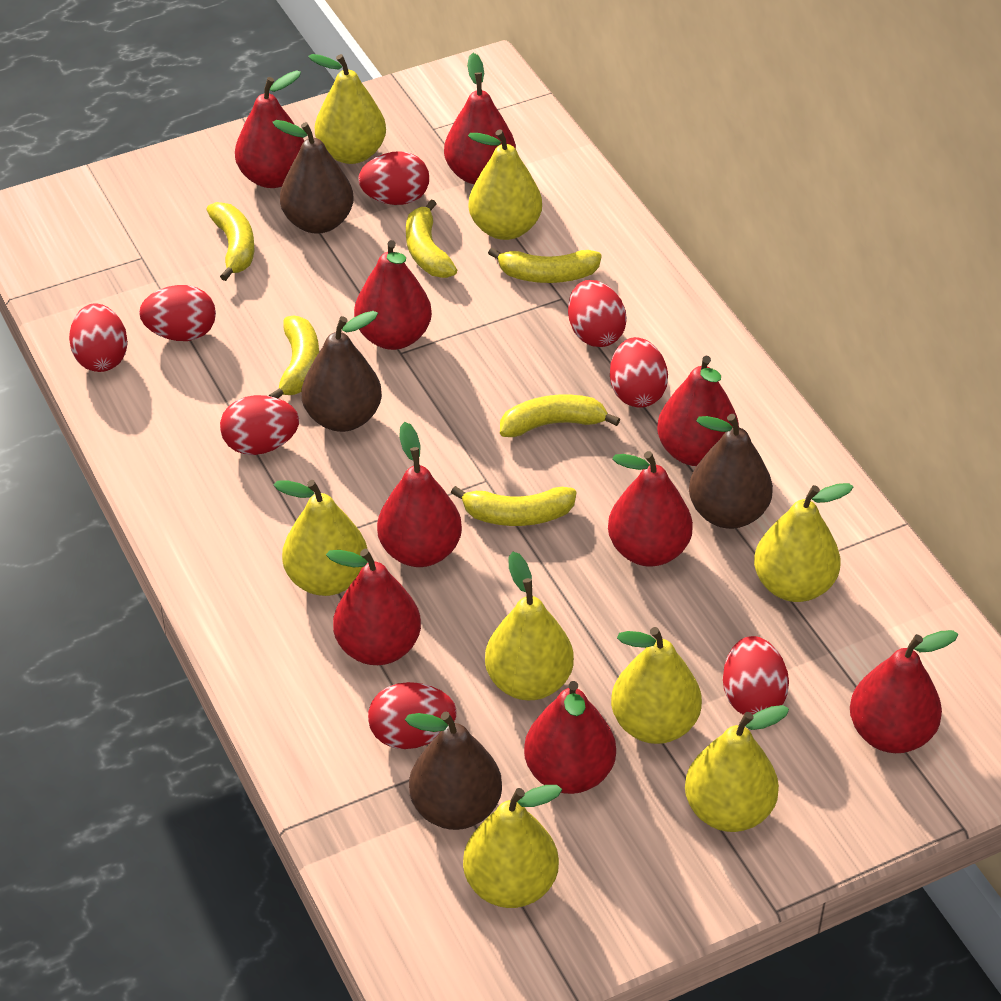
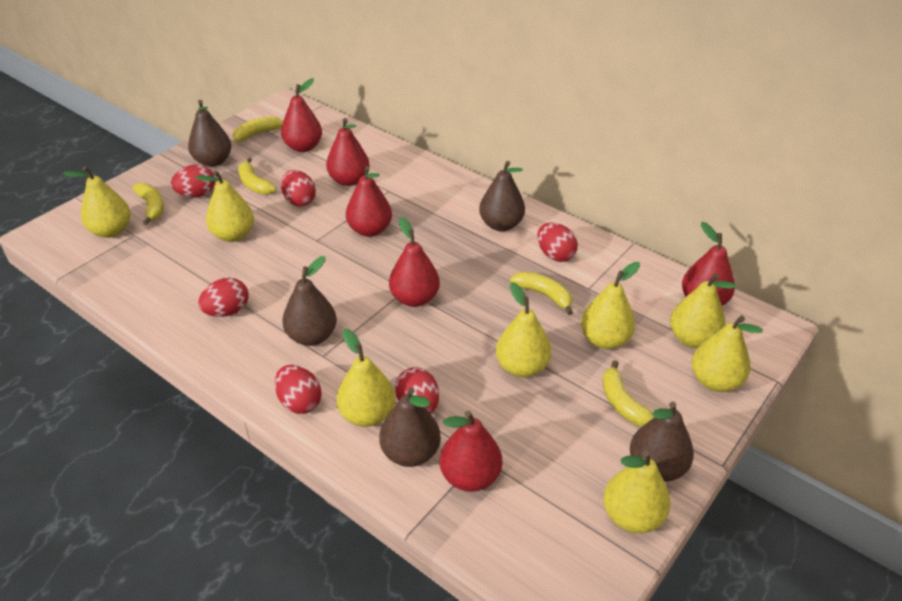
brown pear: [272,120,354,234] [301,311,382,432] [405,711,502,830] [689,414,773,529] = 4 -> [188,100,232,167] [282,256,337,346] [379,387,441,467] [479,161,525,231] [630,402,694,482] = 5
red egg: [69,303,128,372] [139,285,216,341] [220,395,299,455] [358,151,429,205] [368,682,457,749] [568,280,627,347] [610,337,668,408] [723,636,789,715] = 8 -> [171,164,215,197] [198,277,248,317] [275,365,322,414] [281,170,316,207] [395,367,439,414] [537,223,578,262] = 6
red pear: [235,70,304,188] [326,549,421,665] [354,240,432,350] [377,422,462,567] [444,53,516,184] [524,681,616,794] [608,451,693,567] [657,356,739,466] [850,630,958,753] = 9 -> [281,78,322,152] [326,118,370,186] [346,166,392,237] [389,217,440,307] [440,411,502,492] [682,222,735,306] = 6
yellow banana: [207,202,254,281] [269,315,319,398] [406,199,457,278] [451,486,576,526] [488,247,602,283] [500,394,620,437] = 6 -> [132,183,164,225] [232,116,283,142] [238,158,276,195] [510,272,573,315] [602,360,655,427] = 5

